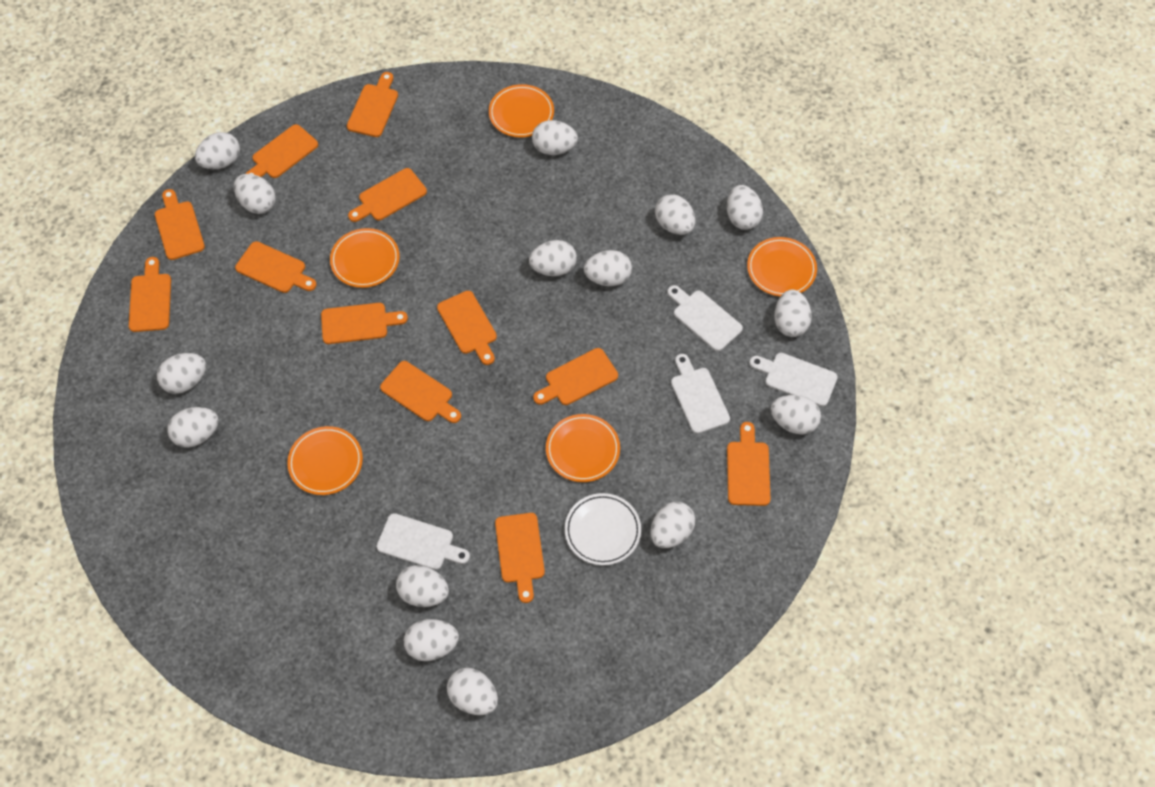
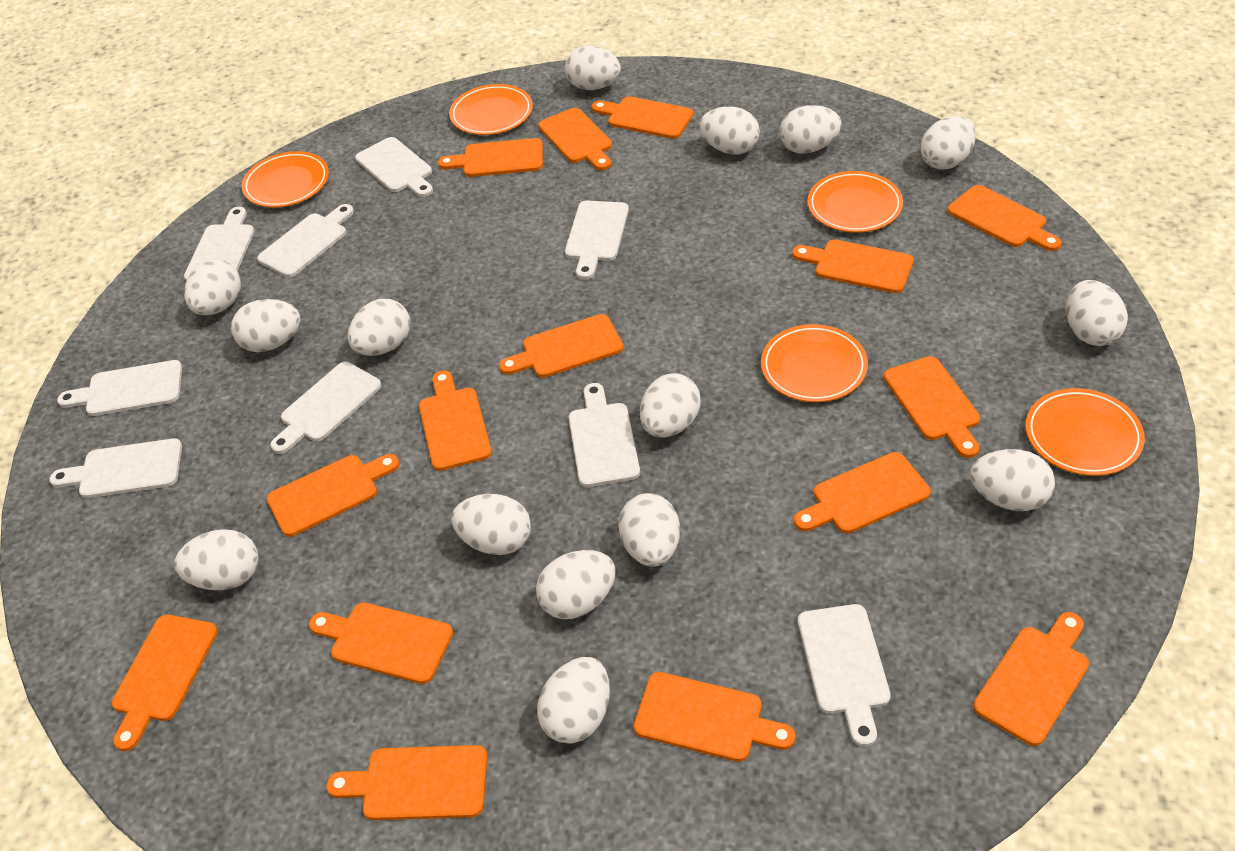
orange cutting board: [129,257,171,332] [155,189,205,260] [235,241,317,293] [245,124,318,178] [321,303,408,344] [347,72,398,137] [348,168,427,222] [380,361,461,423] [437,291,497,365] [495,513,545,603] [533,348,618,405] [727,422,770,506] = 12 -> [112,615,218,751] [267,454,400,537] [309,602,453,684] [326,745,487,820] [419,370,492,471] [438,138,543,177] [499,314,623,378] [538,108,612,170] [592,96,693,139] [634,672,795,762] [792,240,914,293] [794,452,931,533] [884,356,980,458] [948,185,1062,251] [973,612,1089,746] = 15
white cutting board: [376,513,470,570] [667,285,743,351] [671,354,730,434] [749,353,838,407] = 4 -> [50,438,182,498] [57,360,182,416] [184,207,255,281] [257,204,354,277] [270,362,381,454] [355,137,433,197] [565,201,629,280] [569,383,640,487] [798,604,891,747] = 9
white plate: [565,493,641,565] = 1 -> none = 0

